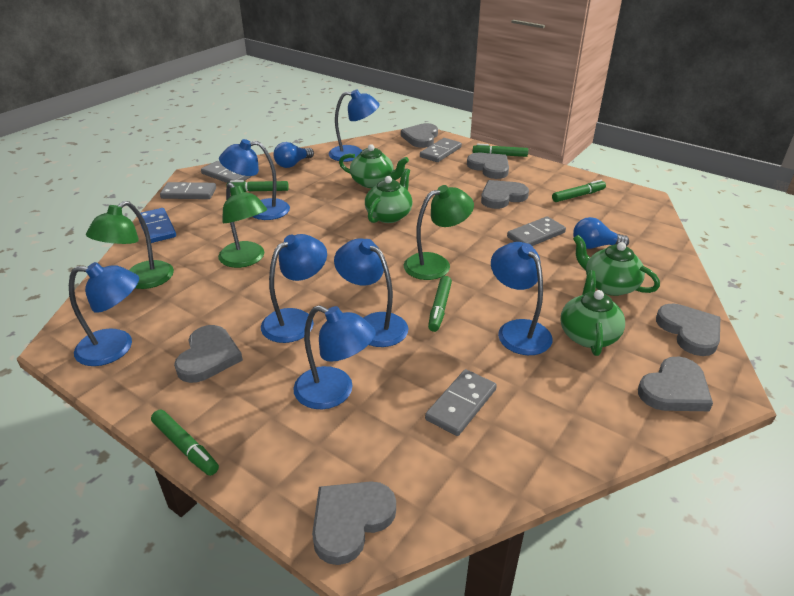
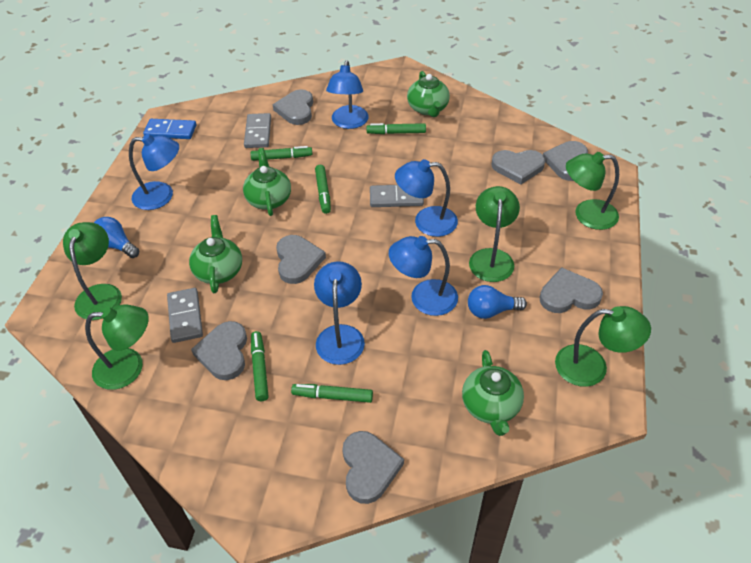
blue lamp: [69,262,139,366] [219,139,290,220] [261,234,327,343] [293,305,376,409] [329,89,380,162] [334,238,408,347] [491,242,553,355] = 7 -> [129,134,179,210] [314,261,365,365] [326,60,369,129] [389,236,458,316] [395,159,458,237] = 5
green lamp: [86,201,174,289] [218,182,267,268] [404,185,474,280] = 3 -> [63,222,122,320] [85,304,149,390] [469,186,520,282] [555,306,651,387] [566,152,619,230] = 5
grey domino: [160,182,216,199] [201,161,251,183] [420,138,462,162] [425,369,497,436] [507,216,566,246] = 5 -> [167,288,203,343] [244,113,271,148] [370,185,424,207] = 3

